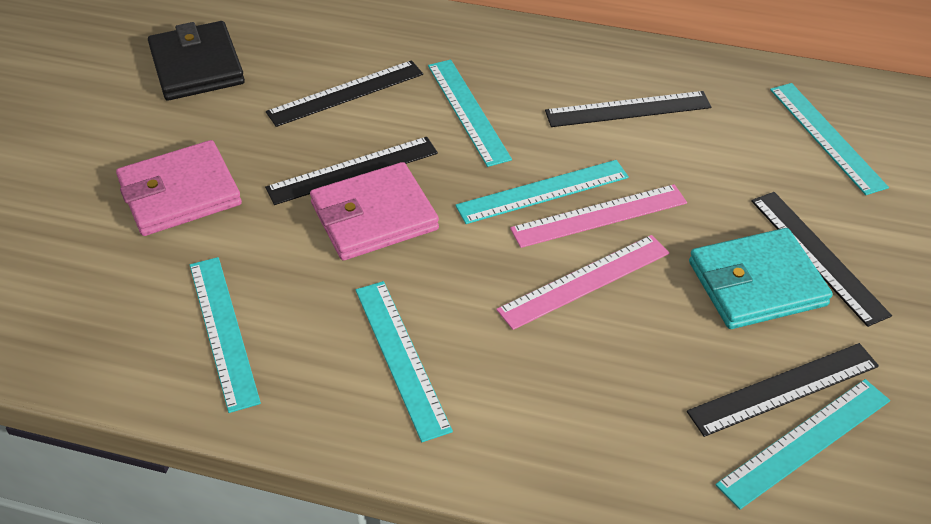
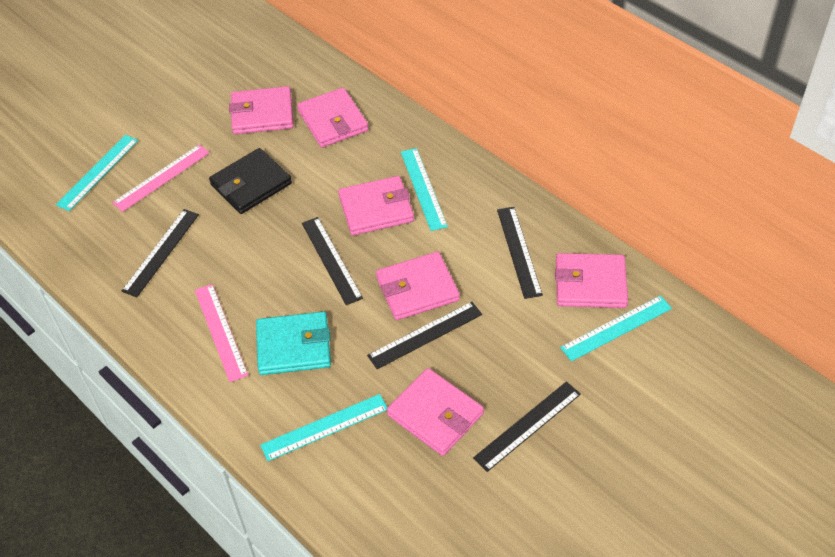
pink wallet: [116,140,242,236] [310,162,439,261] = 2 -> [229,86,293,134] [297,88,369,147] [338,176,414,235] [376,252,460,320] [387,368,484,456] [555,253,628,308] = 6
turquoise ruler: [190,257,261,413] [356,281,453,442] [428,60,512,167] [455,160,629,224] [715,379,890,510] [770,83,889,195] = 6 -> [56,135,138,211] [260,394,387,461] [401,148,448,231] [560,295,672,361] = 4

